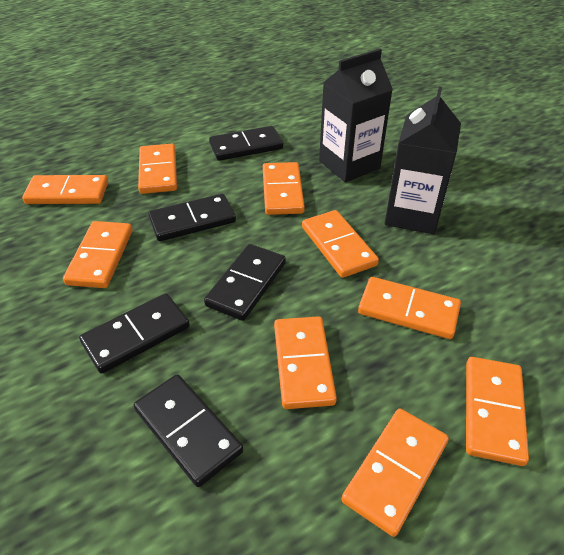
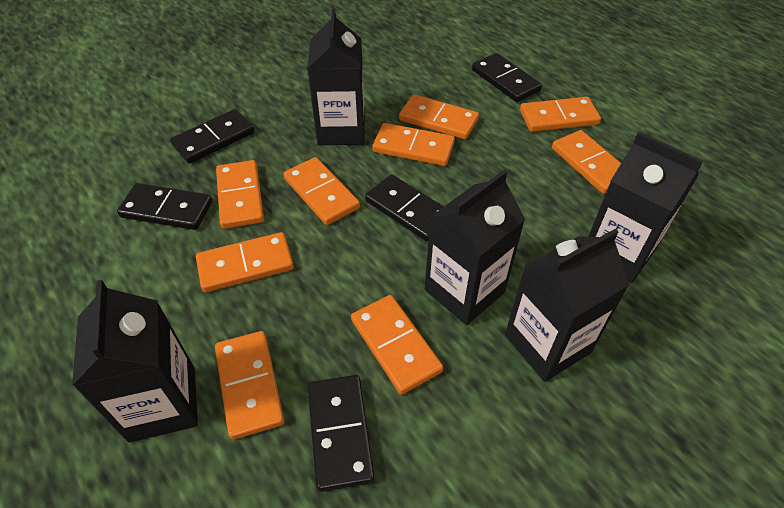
black carton: [319,49,393,183] [384,87,461,234] = 2 -> [72,280,198,443] [307,8,365,145] [425,170,525,325] [505,229,630,382] [588,132,703,283] = 5

